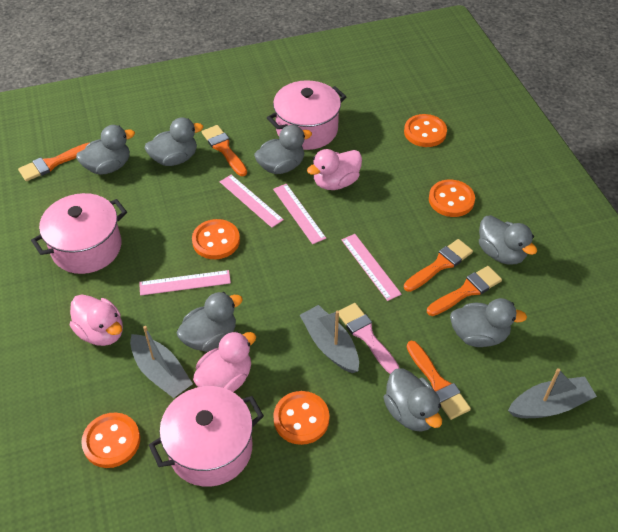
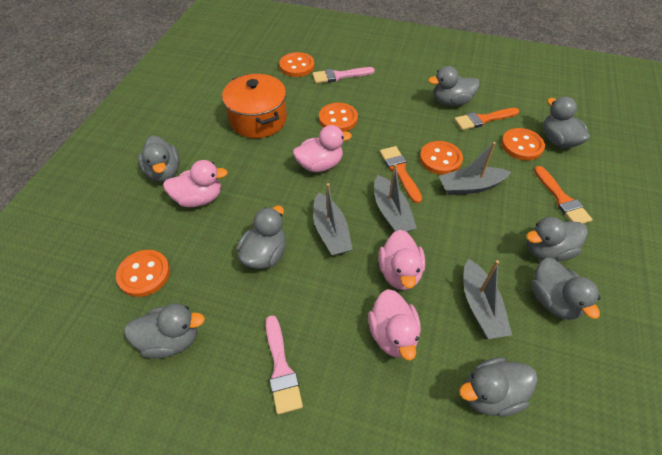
grey boat: [130,326,193,398] [300,305,359,373] [508,368,597,418] = 3 -> [313,183,353,256] [374,164,417,232] [439,142,511,195] [463,259,512,339] = 4
grey duck: [76,125,135,175] [145,117,203,166] [176,292,243,352] [254,125,312,174] [384,368,442,432] [450,298,527,347] [479,215,537,264] = 7 -> [124,304,205,358] [138,136,180,182] [237,206,286,269] [428,66,480,106] [459,357,538,417] [526,217,588,261] [531,258,600,320] [543,97,590,148] = 8
orange brush: [18,143,89,181] [202,125,247,176] [404,239,473,292] [407,341,471,420] [427,266,502,316] = 5 -> [380,146,422,203] [454,108,519,130] [534,166,593,224] = 3
orange pot: none = 0 -> [222,74,287,138] = 1
pink brush: [339,303,400,374] = 1 -> [266,315,303,415] [312,67,375,84] = 2
pink duck: [70,294,123,346] [193,331,256,392] [307,149,362,190] = 3 -> [163,160,228,207] [293,125,352,172] [368,289,421,360] [379,230,425,290] = 4
pink pot: [31,193,127,274] [149,386,264,487] [267,80,346,150] = 3 -> none = 0
pink ruler: [139,270,231,296] [220,175,284,228] [273,184,326,244] [341,234,402,301] = 4 -> none = 0

